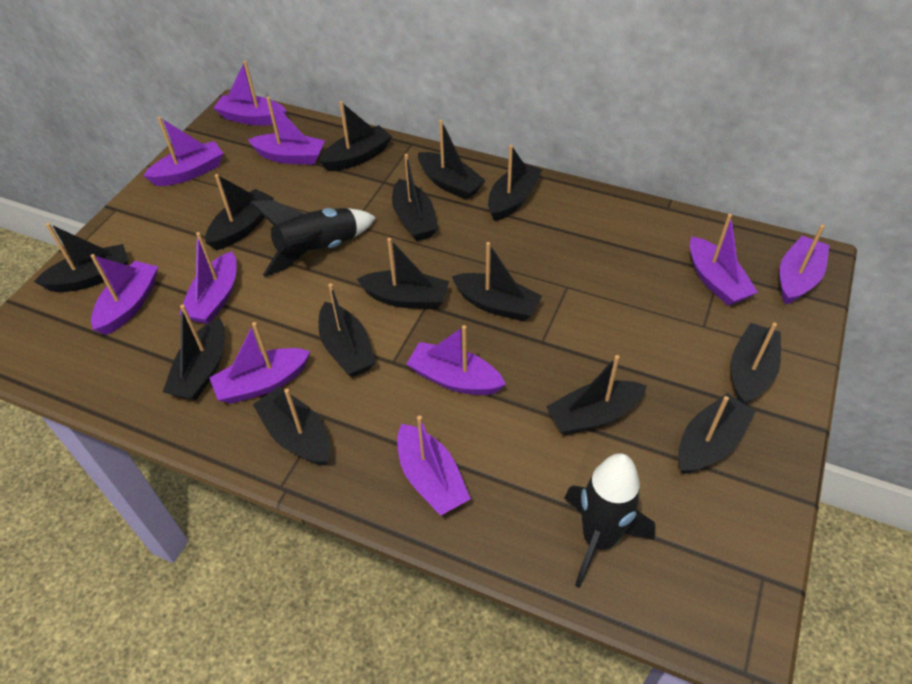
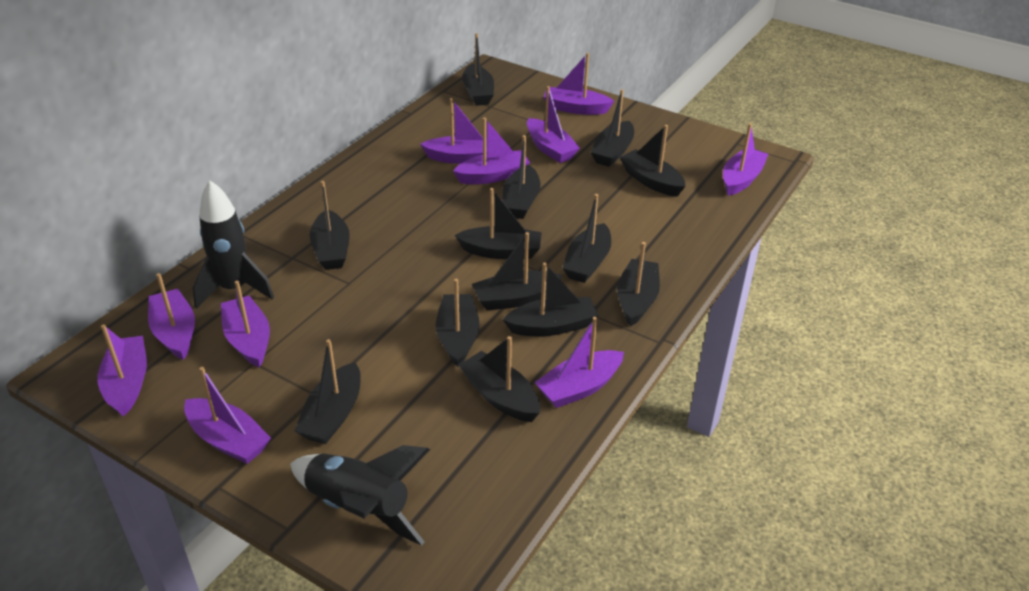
black boat: [34,223,128,292] [163,304,225,400] [205,174,274,250] [253,387,330,466] [319,101,392,171] [319,283,376,377] [357,238,449,309] [392,154,438,241] [418,120,486,200] [451,242,542,321] [488,145,542,221] [546,355,647,435] [678,393,756,474] [731,323,781,404] = 14 -> [294,339,361,444] [310,181,350,270] [436,279,480,367] [455,188,542,259] [459,336,540,422] [462,33,494,106] [472,232,563,310] [503,135,541,219] [503,262,598,336] [562,194,611,283] [590,89,634,167] [617,242,660,326] [620,125,685,197] = 13

